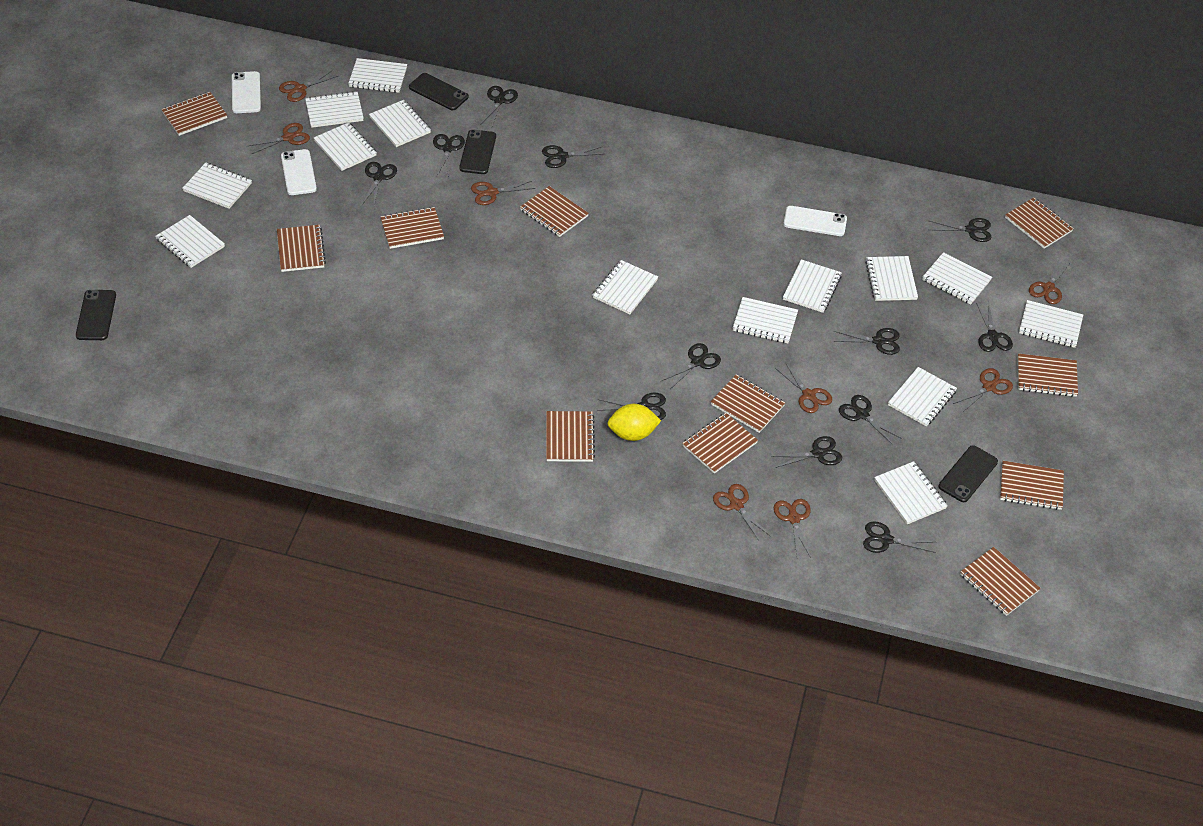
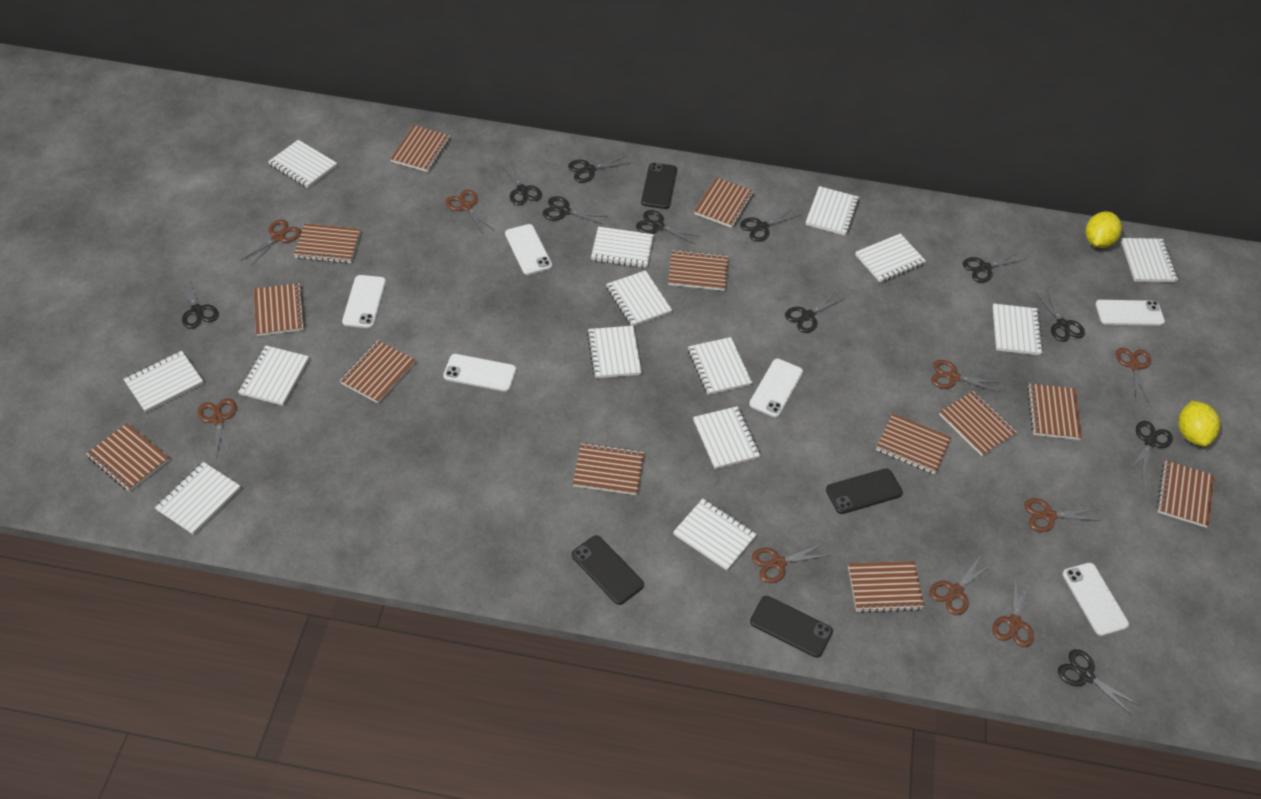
black scissors: [362,162,397,205] [433,134,465,177] [481,86,518,126] [542,145,603,168] [597,393,666,420] [662,343,721,389] [771,436,842,468] [833,328,900,355] [839,395,902,445] [863,521,936,553] [930,218,991,242] [976,302,1013,352] = 12 -> [176,279,219,329] [501,161,542,205] [543,196,608,224] [568,156,630,183] [636,210,701,244] [740,208,801,242] [785,291,845,333] [963,251,1026,283] [1035,290,1085,342] [1058,649,1139,716] [1129,421,1173,478] = 11
brown notebook: [161,92,227,136] [277,225,326,272] [381,207,444,249] [520,186,589,237] [546,411,595,462] [682,413,758,474] [710,374,785,433] [960,547,1041,616] [1000,461,1064,510] [1005,197,1074,249] [1018,353,1078,397] = 11 -> [86,423,169,492] [253,283,305,336] [294,223,361,263] [340,340,416,403] [390,125,450,172] [573,443,644,495] [668,250,728,291] [694,177,754,228] [848,561,925,613] [876,413,952,474] [939,391,1017,456] [1027,383,1082,440] [1157,460,1215,528] = 13
brown scissors: [248,123,310,154] [279,70,338,102] [471,181,535,205] [713,484,771,541] [774,499,811,558] [775,362,832,413] [953,368,1013,413] [1029,260,1071,304] = 8 -> [198,398,237,458] [241,219,301,266] [445,190,493,234] [752,543,829,583] [929,555,992,615] [931,360,1002,393] [992,577,1034,647] [1024,498,1102,532] [1116,348,1151,403] = 9
white phone: [232,71,261,113] [281,149,317,195] [784,206,847,236] = 3 -> [342,275,386,328] [443,354,517,392] [505,224,552,275] [749,359,803,417] [1062,563,1129,636] [1095,300,1165,326] = 6
yellow lemon: [607,404,661,441] = 1 -> [1086,211,1122,248] [1178,401,1220,446] = 2

